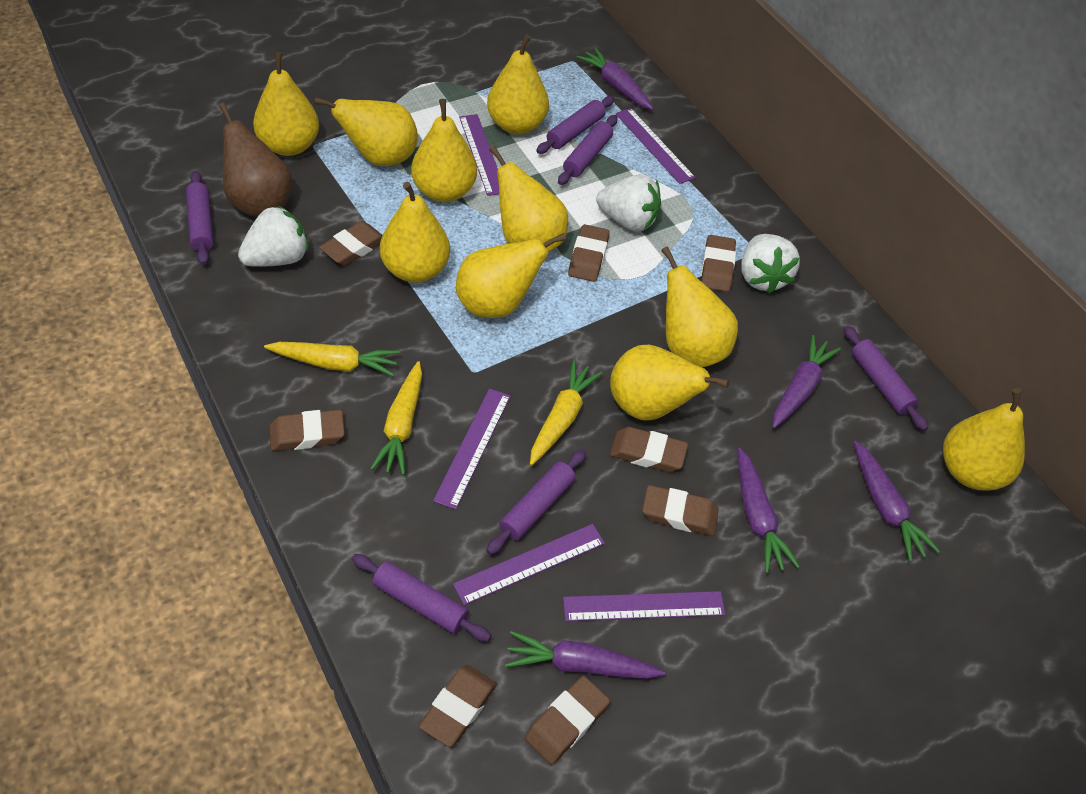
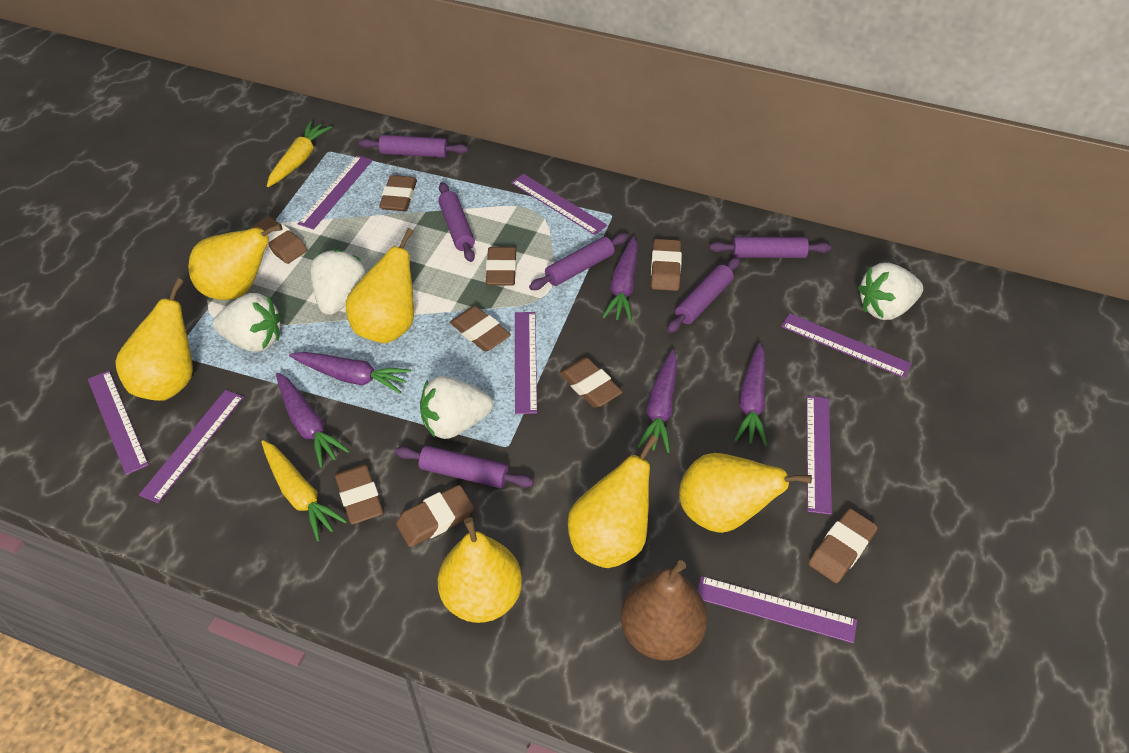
brown eraser: [269,410,345,451] [319,221,383,266] [419,665,497,747] [525,676,610,764] [568,224,610,282] [610,427,688,472] [642,485,719,536] [701,235,736,292] = 8 -> [249,216,307,264] [335,464,383,524] [379,175,417,211] [396,485,474,547] [450,306,511,352] [486,247,517,286] [559,357,623,408] [651,239,682,291] [808,509,878,583] = 9
purple ruler: [433,389,511,510] [453,524,605,605] [459,114,499,196] [563,591,725,621] [615,108,696,184] = 5 -> [88,370,149,475] [139,390,244,503] [298,155,373,230] [511,174,607,235] [515,312,537,414] [697,576,857,643] [781,313,912,378] [807,396,832,515] = 8
white strawberry: [238,205,309,267] [596,174,661,232] [741,234,800,294] = 3 -> [213,293,281,352] [310,249,367,315] [420,376,493,439] [858,263,923,320] = 4
yellow carrot: [264,342,399,376] [370,361,422,475] [530,360,602,465] = 3 -> [261,440,347,541] [267,121,332,187] = 2
yellow pear: [253,52,319,156] [314,97,418,166] [380,182,450,283] [411,99,477,202] [456,233,566,318] [487,34,549,134] [489,146,568,252] [610,345,730,421] [661,247,738,367] [943,388,1025,491] = 10 -> [115,278,193,401] [188,223,283,300] [346,228,414,343] [437,517,522,623] [568,435,658,568] [679,453,812,533] = 6

